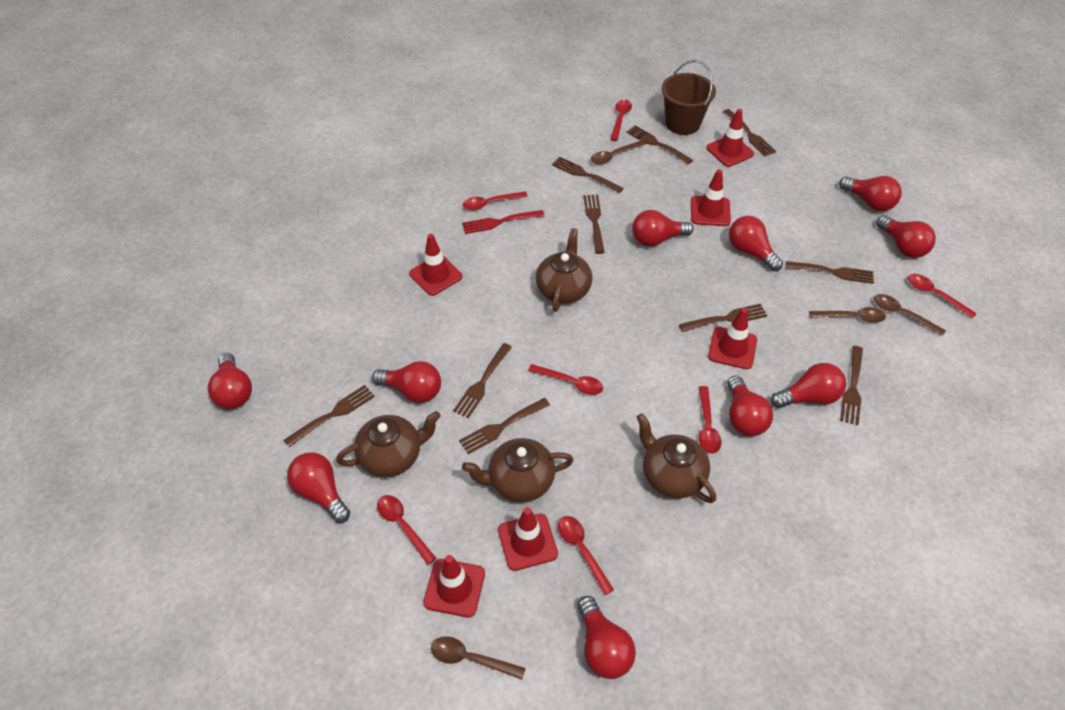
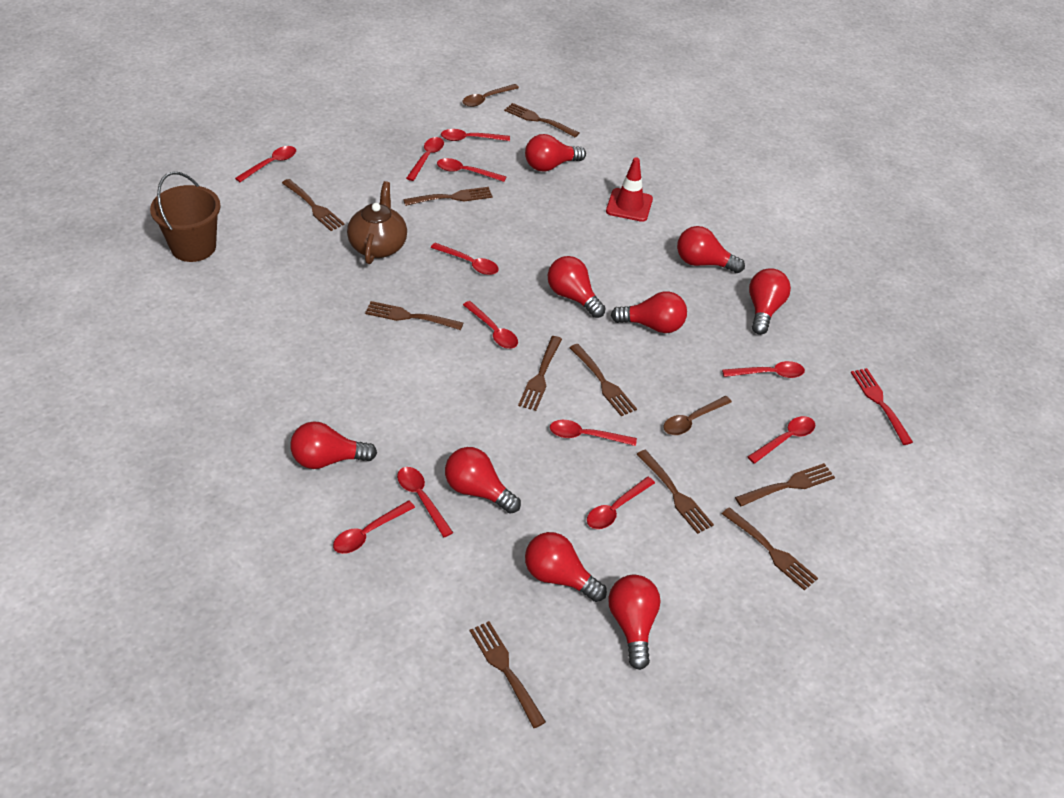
brown spoon: [431,636,526,679] [591,140,646,165] [809,307,886,323] [874,294,946,336] = 4 -> [463,84,519,107] [663,396,732,435] = 2
brown teapot: [336,411,441,477] [462,438,573,502] [536,228,592,312] [637,413,716,503] = 4 -> [347,181,407,264] = 1
red light bulb: [208,353,252,409] [287,452,350,523] [372,361,441,403] [578,596,636,679] [632,210,693,246] [727,376,773,436] [729,216,783,271] [771,363,846,408] [839,176,902,211] [876,215,936,258] = 10 -> [290,421,377,469] [445,447,521,514] [525,134,586,172] [525,532,607,602] [548,256,606,318] [609,575,661,670] [611,291,687,333] [677,226,745,273] [749,268,791,335] = 9
red spoon: [377,495,437,565] [463,191,528,210] [528,364,603,395] [558,516,614,595] [610,100,632,141] [699,386,721,454] [908,274,977,319] = 7 -> [235,146,296,182] [333,500,415,554] [397,467,453,537] [406,137,444,181] [431,243,499,275] [437,158,506,182] [441,129,510,141] [463,301,518,349] [550,420,637,446] [587,477,655,529] [722,361,805,378] [748,416,815,464] = 12
red traffic cone: [409,234,462,296] [423,555,485,618] [498,507,558,571] [691,169,731,226] [707,109,754,167] [708,308,757,369] = 6 -> [606,158,653,222] = 1

